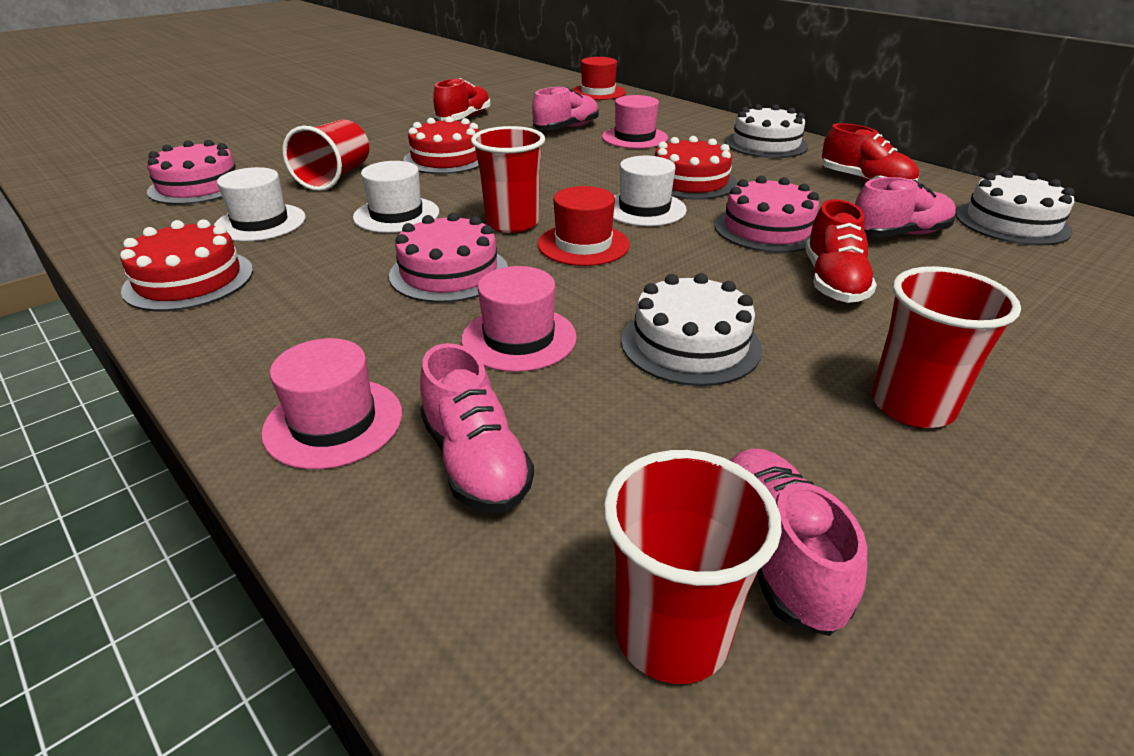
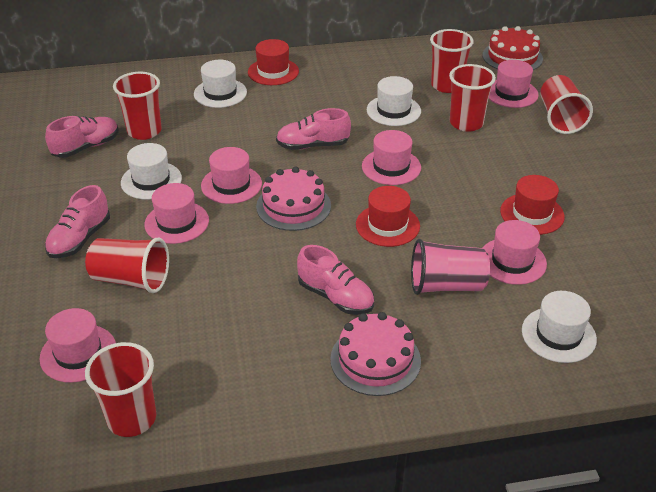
pink cake: [147,140,236,205] [389,212,508,303] [714,176,819,253] = 3 -> [256,167,331,231] [330,312,421,396] = 2
pink cup: none = 0 -> [411,239,490,295] = 1
pink hat: [261,338,402,469] [461,266,577,372] [602,95,668,149] = 3 -> [40,308,116,383] [144,183,209,244] [201,147,262,204] [362,130,421,185] [483,220,547,285] [488,60,539,108] = 6
red cake: [120,219,253,311] [403,116,479,174] [655,136,737,200] = 3 -> [483,26,543,70] = 1
red cup: [282,120,369,191] [471,126,545,233] [604,450,782,684] [872,266,1021,428] = 4 -> [85,238,169,293] [85,342,156,437] [113,72,162,140] [430,29,474,93] [449,64,496,132] [540,75,593,134] = 6
red hat: [537,186,630,266] [573,57,626,100] = 2 -> [248,39,299,85] [356,186,420,247] [500,175,565,235] = 3
red shoe: [433,78,491,121] [805,199,877,303] [822,123,919,182] = 3 -> none = 0
white cake: [621,273,762,386] [725,104,808,158] [956,170,1075,246] = 3 -> none = 0
white hat: [214,167,306,241] [353,161,439,233] [613,156,687,226] = 3 -> [121,143,182,200] [194,60,247,108] [367,76,421,126] [522,291,597,363] = 4

